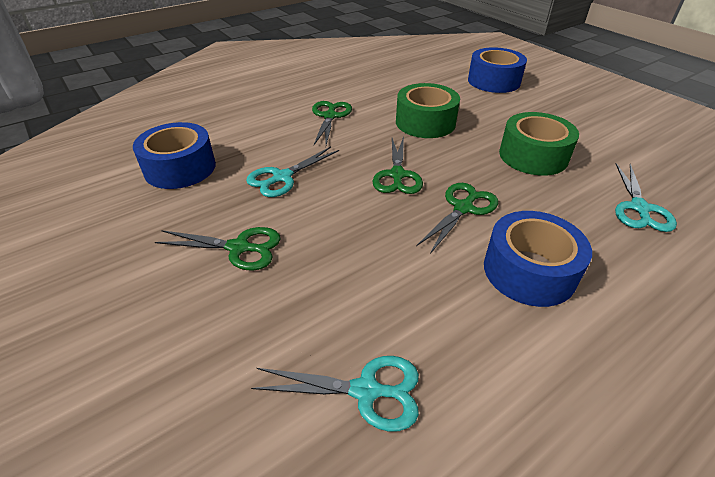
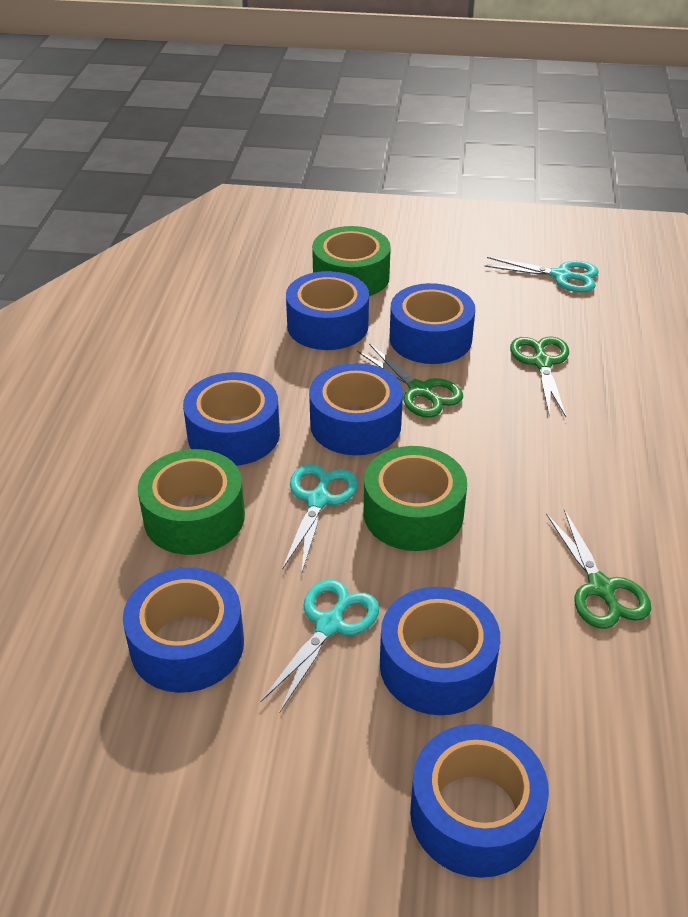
blue tape: [133,122,216,189] [468,47,527,93] [484,211,592,307] = 3 -> [123,567,244,693] [183,372,280,466] [286,271,369,350] [309,363,403,455] [380,587,500,715] [390,283,475,364] [410,724,549,878] = 7
green scissors: [155,227,281,271] [312,101,352,145] [373,136,423,194] [416,183,498,254] = 4 -> [357,343,463,418] [510,336,569,417] [546,509,651,629] = 3
green tape: [396,83,460,138] [499,112,579,176] = 2 -> [138,449,245,555] [312,226,391,296] [363,446,467,551] = 3

